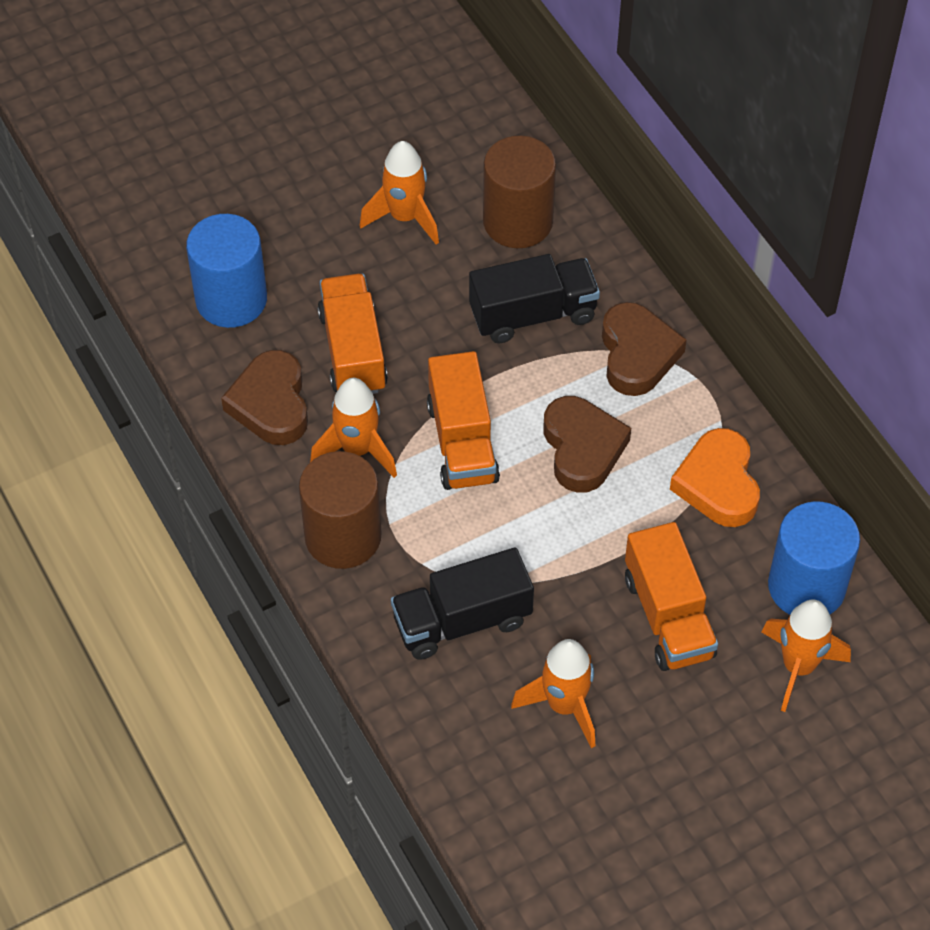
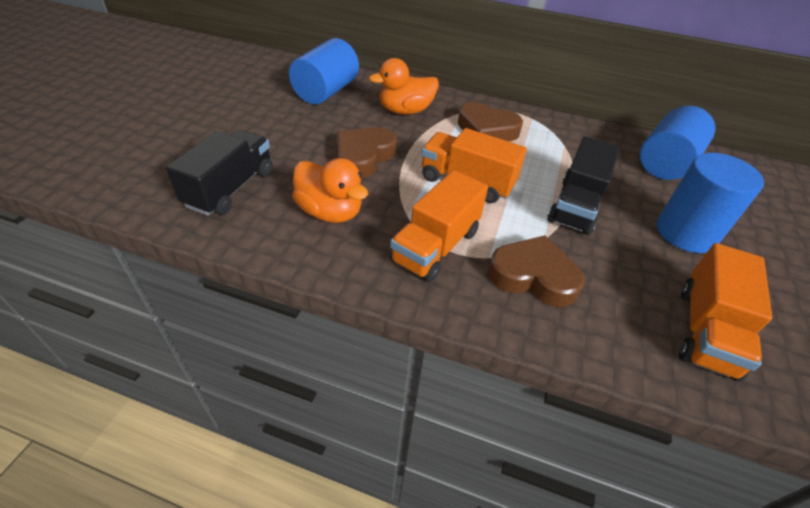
blue cylinder: [186,214,267,328] [768,502,860,615] = 2 -> [289,38,359,105] [640,106,715,180] [657,153,764,253] = 3
brown cylinder: [299,451,381,569] [483,136,556,248] = 2 -> none = 0
orange duck: none = 0 -> [292,158,368,223] [369,58,439,115] = 2
orange heart: [670,428,760,527] = 1 -> none = 0
orange rocket: [310,378,397,478] [360,141,439,245] [511,639,595,748] [761,599,851,712] = 4 -> none = 0

